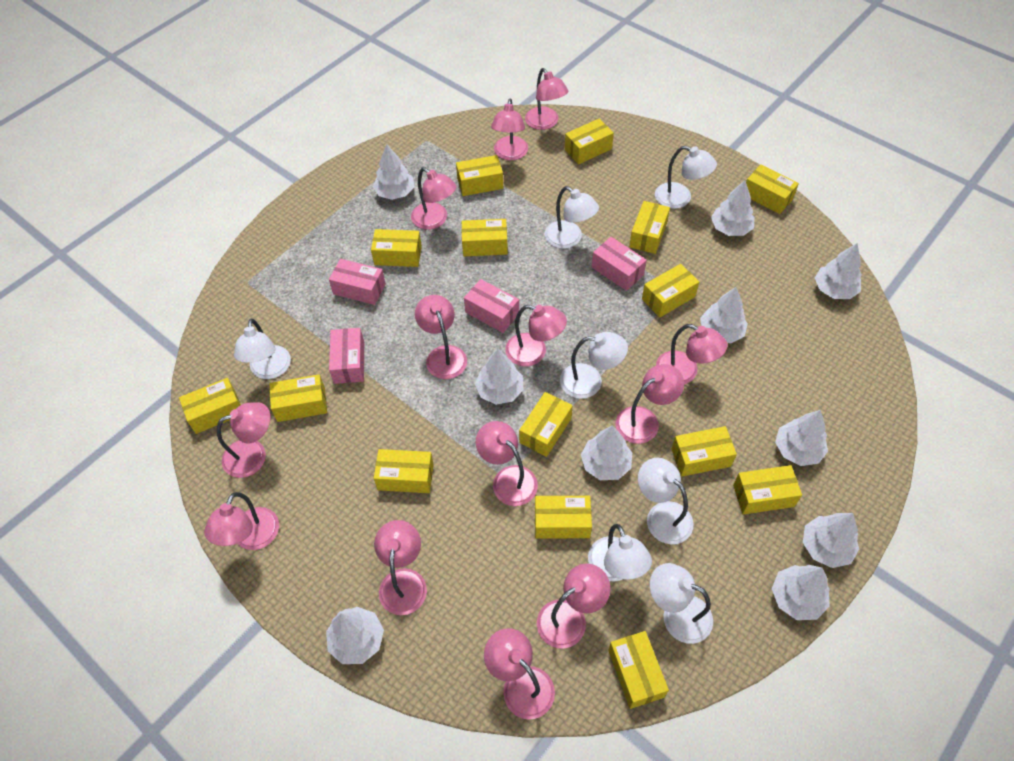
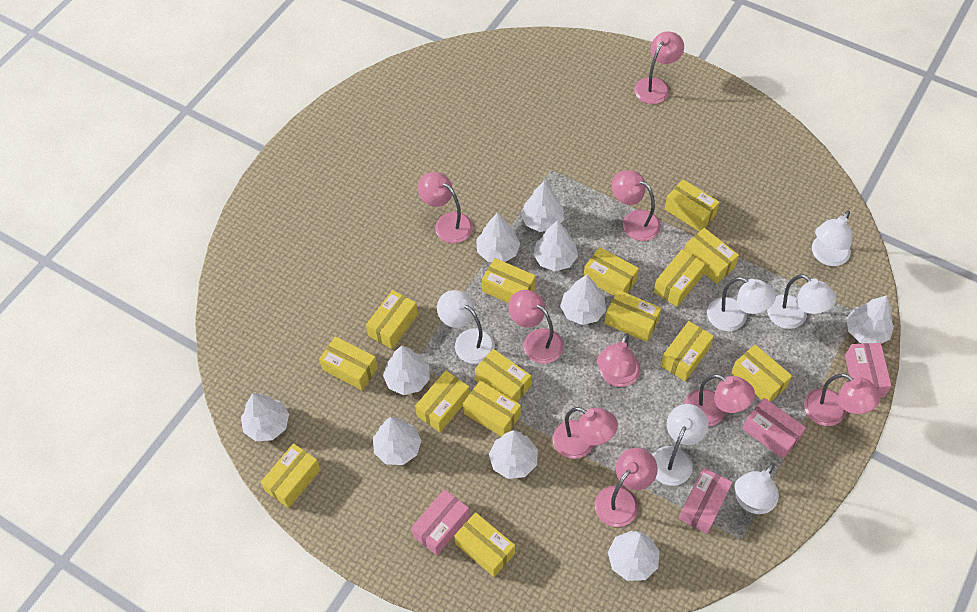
pink lamp: [204,492,279,550] [217,402,270,478] [374,520,427,615] [411,167,457,230] [415,295,467,379] [476,421,538,506] [484,628,555,720] [491,98,528,160] [505,305,567,366] [525,68,568,130] [537,563,610,649] [616,364,684,444] [656,324,727,384] = 13 -> [418,172,473,243] [508,290,564,364] [553,407,618,459] [595,448,658,527] [597,334,640,387] [612,170,661,241] [634,31,684,104] [684,374,755,427] [804,373,881,426] = 9
white lamp: [234,319,291,379] [545,186,599,249] [560,332,628,399] [588,524,652,582] [638,458,694,544] [650,563,713,644] [655,146,717,209] = 7 -> [437,290,495,364] [653,404,708,486] [707,277,776,331] [735,463,779,514] [767,274,836,329] [812,211,852,266] = 6

